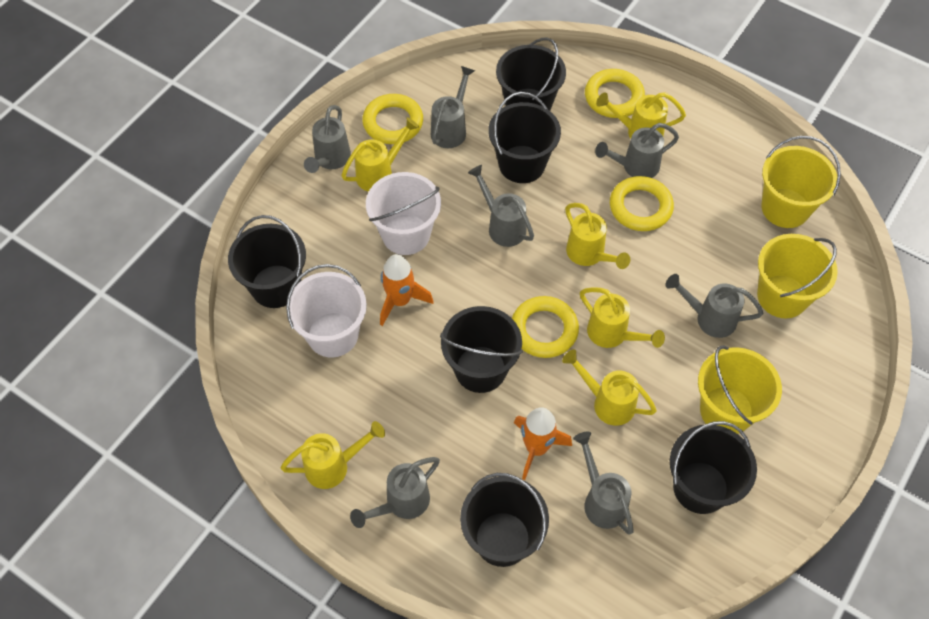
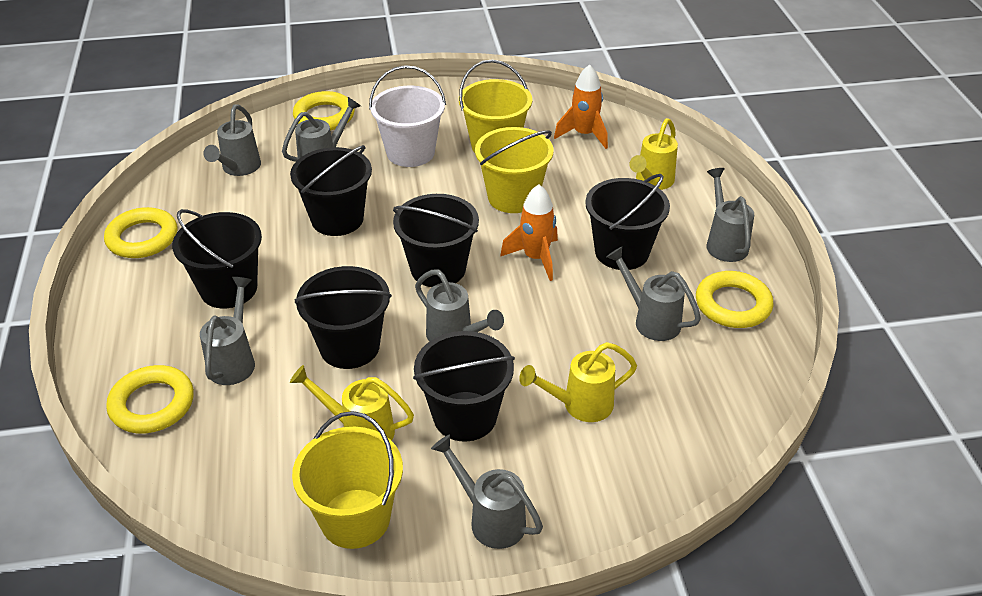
white bucket: [286,264,367,358] [366,172,441,255] = 2 -> [369,65,446,167] = 1
yellow watering can: [281,421,385,489] [341,117,419,192] [562,349,657,426] [565,203,630,269] [580,287,665,348] [596,92,686,139] = 6 -> [290,365,414,441] [519,342,637,422] [629,118,678,190] = 3

